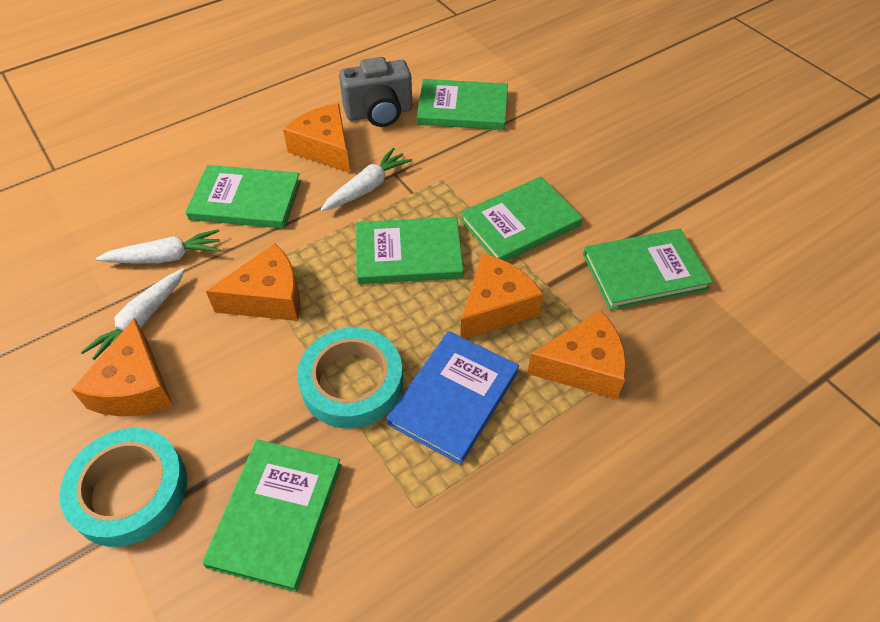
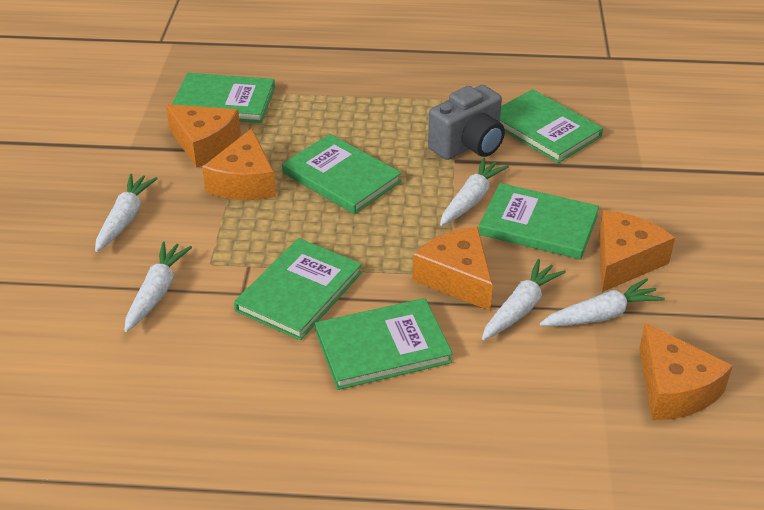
blue book: [386,331,519,465] = 1 -> none = 0
turquoise tape: [59,428,187,547] [297,327,403,428] = 2 -> none = 0
white carrot: [81,268,185,360] [96,229,221,264] [321,148,412,211] = 3 -> [95,174,158,252] [124,241,192,332] [440,157,509,226] [482,259,566,340] [540,278,665,326] = 5

